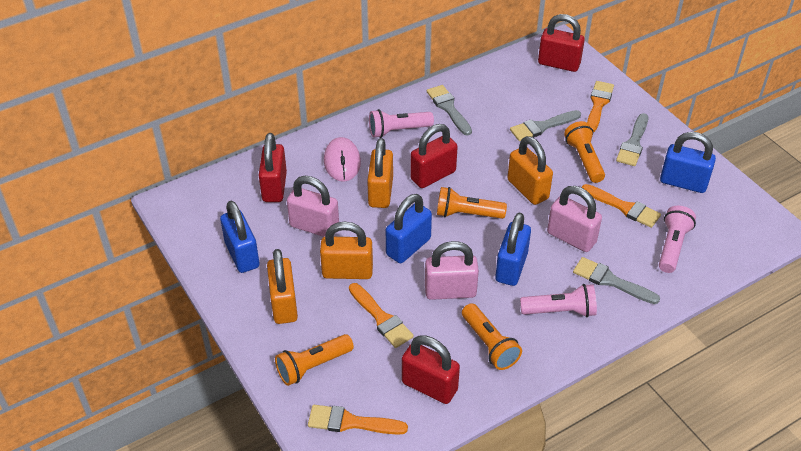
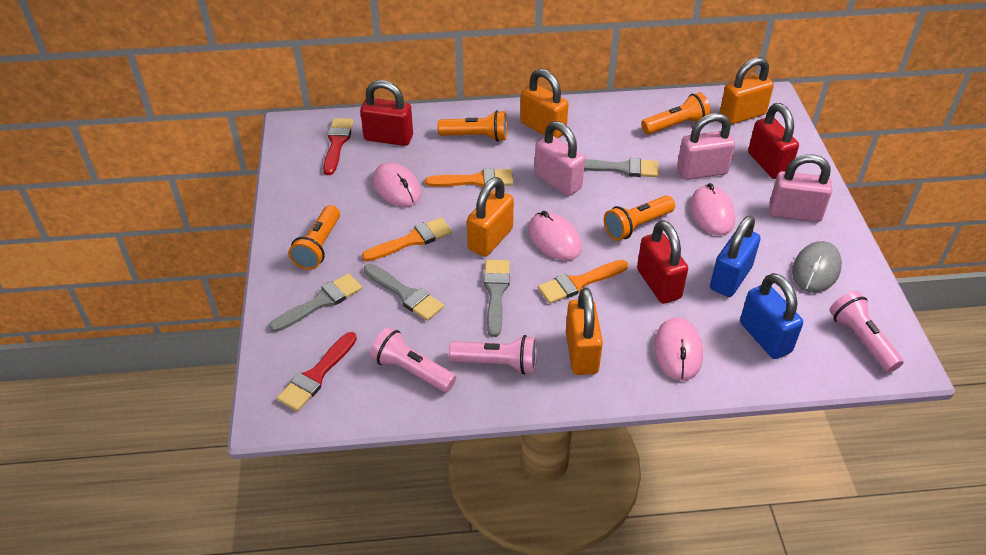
blue padlock: [220,201,260,273] [386,194,432,263] [495,213,531,286] [660,132,716,193] = 4 -> [710,216,761,297] [740,273,803,359] = 2
grey mouse: none = 0 -> [792,241,842,293] = 1
orange brush: [308,405,408,435] [349,283,414,348] [582,184,661,228] [587,81,614,132] = 4 -> [362,217,452,261] [425,168,514,187] [538,260,628,304] = 3
pink mouse: [324,137,361,182] = 1 -> [373,162,421,207] [528,211,582,261] [654,317,703,381] [690,183,735,235] = 4
red brush: none = 0 -> [277,332,357,411] [323,118,354,175] = 2
red padlock: [259,133,287,202] [402,335,460,404] [410,124,458,188] [538,14,585,72] = 4 -> [360,80,413,146] [637,220,688,304] [748,103,799,179] = 3

